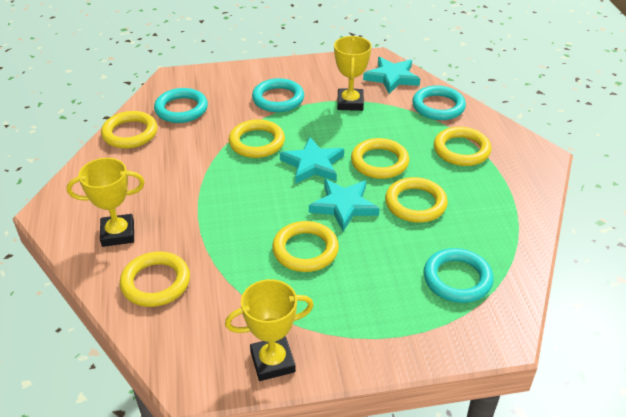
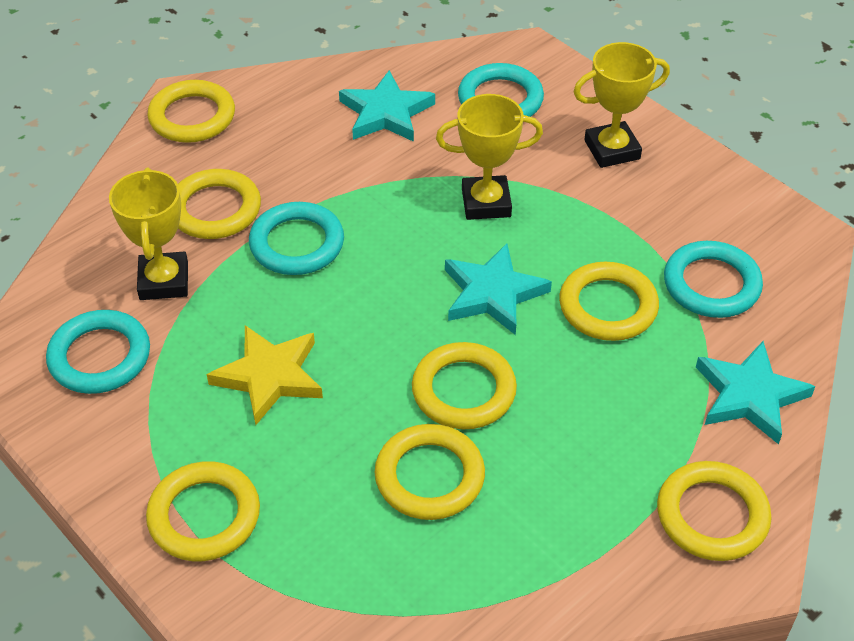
yellow star: none = 0 -> [206,325,323,425] = 1

